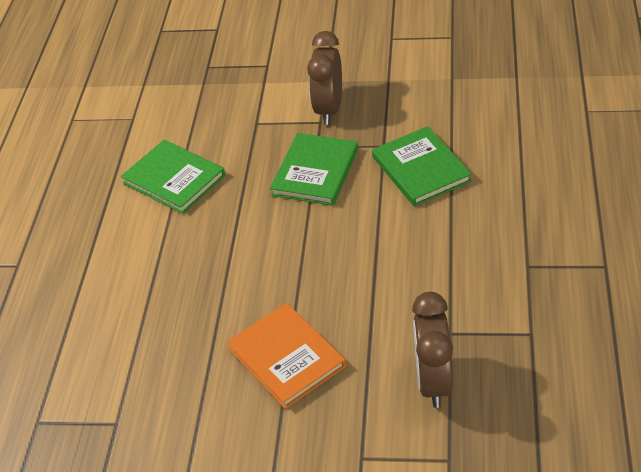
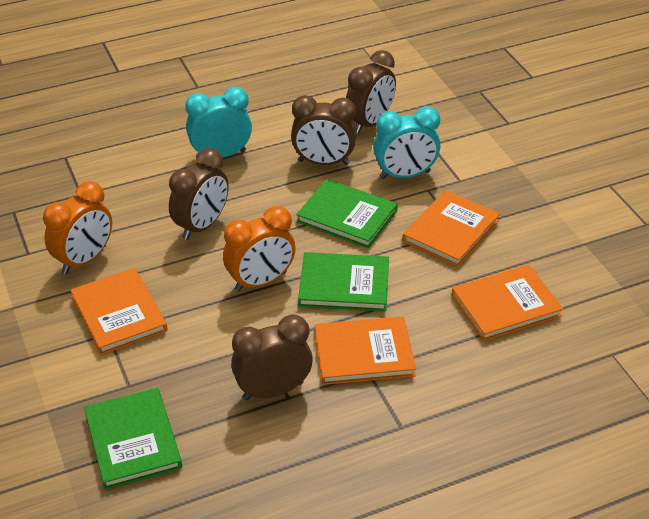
brown clock: [307,31,342,125] [412,292,453,408] = 2 -> [169,148,229,240] [231,314,313,400] [291,95,357,165] [346,50,396,134] = 4
orange book: [227,303,346,409] = 1 -> [71,268,168,355] [315,317,416,385] [403,190,500,267] [452,265,563,341] = 4
orange clock: none = 0 -> [43,181,112,274] [223,206,296,292] = 2
turquoise clock: none = 0 -> [185,86,252,158] [373,106,440,179] = 2

